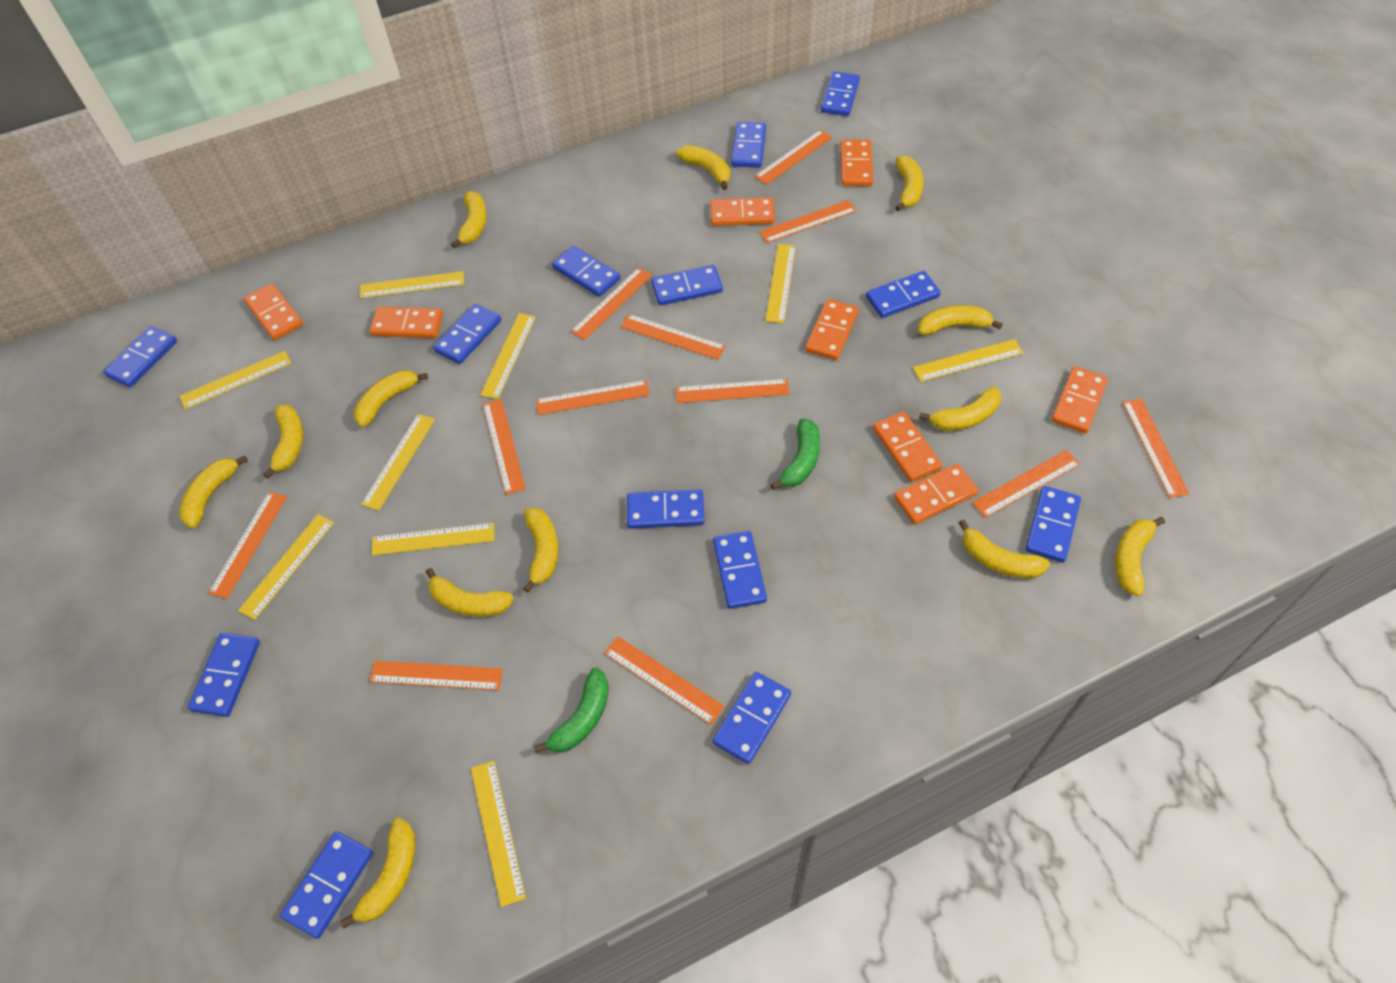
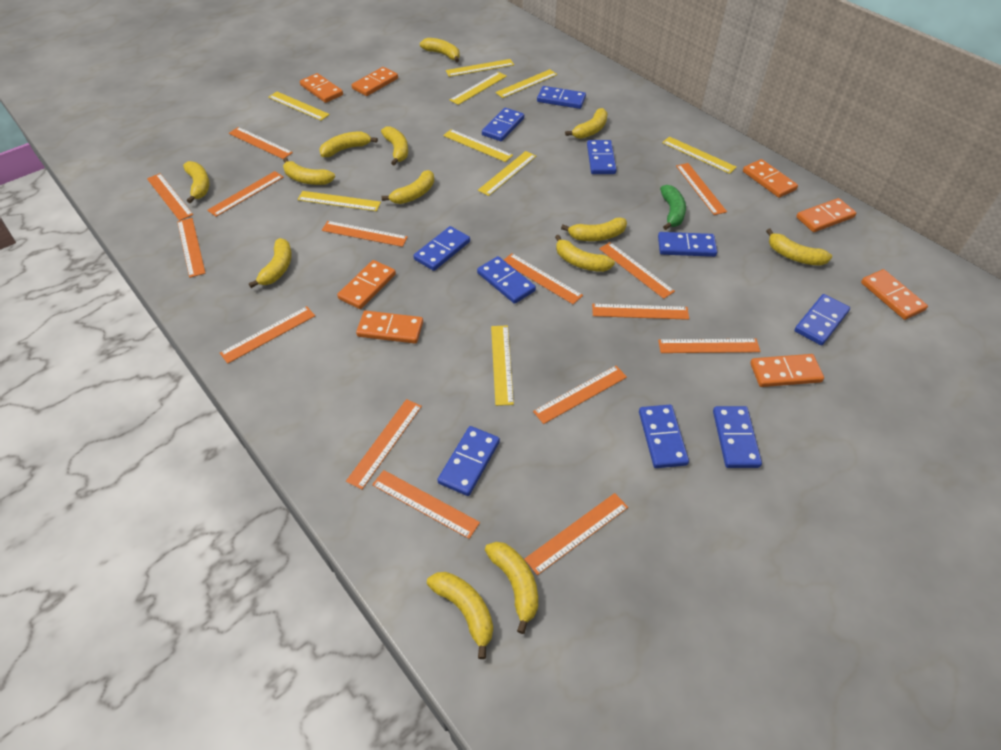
blue domino: [103,326,177,387] [188,633,260,717] [280,831,373,939] [433,304,501,364] [552,246,620,297] [627,489,705,529] [651,265,723,305] [713,531,767,609] [713,672,791,764] [731,122,766,168] [821,72,860,116] [866,271,941,318] [1025,486,1081,563] = 13 -> [413,226,470,271] [437,426,500,496] [477,256,536,304] [482,108,524,141] [537,86,586,109] [587,140,617,174] [639,405,689,468] [658,232,717,257] [713,406,762,468] [794,294,850,345] = 10
green banana: [534,667,609,753] [770,418,820,490] = 2 -> [660,185,686,230] = 1
orange ruler: [208,492,287,599] [369,661,503,690] [483,399,526,495] [536,380,650,415] [571,267,652,340] [604,636,725,725] [620,314,726,360] [676,379,789,403] [755,130,832,185] [759,200,857,243] [972,450,1080,518] [1122,399,1190,498] = 12 -> [147,173,193,221] [177,218,205,278] [207,171,283,217] [220,306,315,364] [229,127,293,159] [322,221,408,247] [346,399,422,490] [372,470,480,539] [504,253,583,304] [524,493,628,575] [533,366,627,424] [592,304,689,320] [599,242,675,299] [658,339,760,353] [676,163,727,215] = 15

